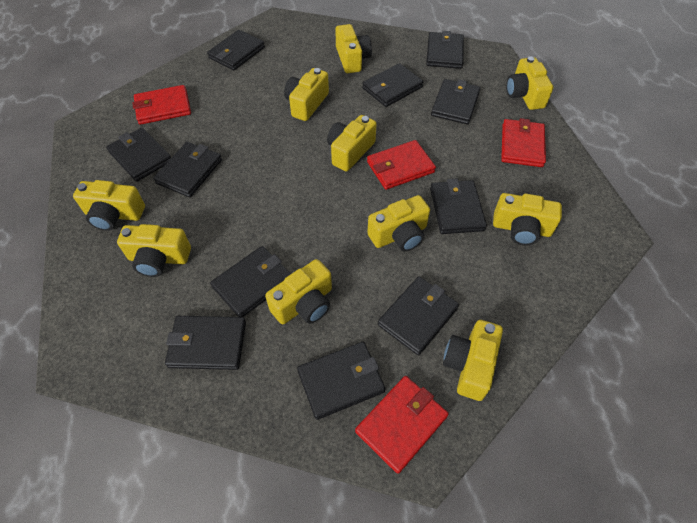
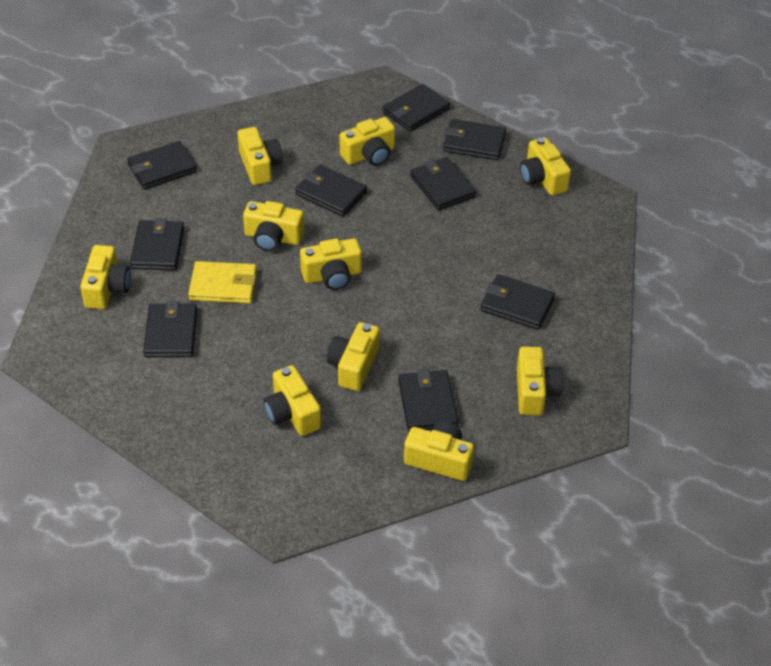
black wallet: [106,128,171,182] [153,142,222,197] [165,316,246,370] [207,30,265,70] [210,246,291,317] [297,342,385,420] [362,63,424,107] [378,276,459,355] [426,31,464,69] [430,179,487,234] [431,79,480,124] = 11 -> [127,141,197,189] [130,218,184,270] [143,301,197,357] [295,165,367,216] [383,84,450,132] [398,369,458,431] [410,157,476,211] [443,119,506,160] [480,274,555,330] = 9
red wallet: [133,85,191,125] [355,376,449,474] [367,140,436,190] [501,118,546,167] = 4 -> none = 0
yellow wallet: none = 0 -> [188,261,257,304] = 1

